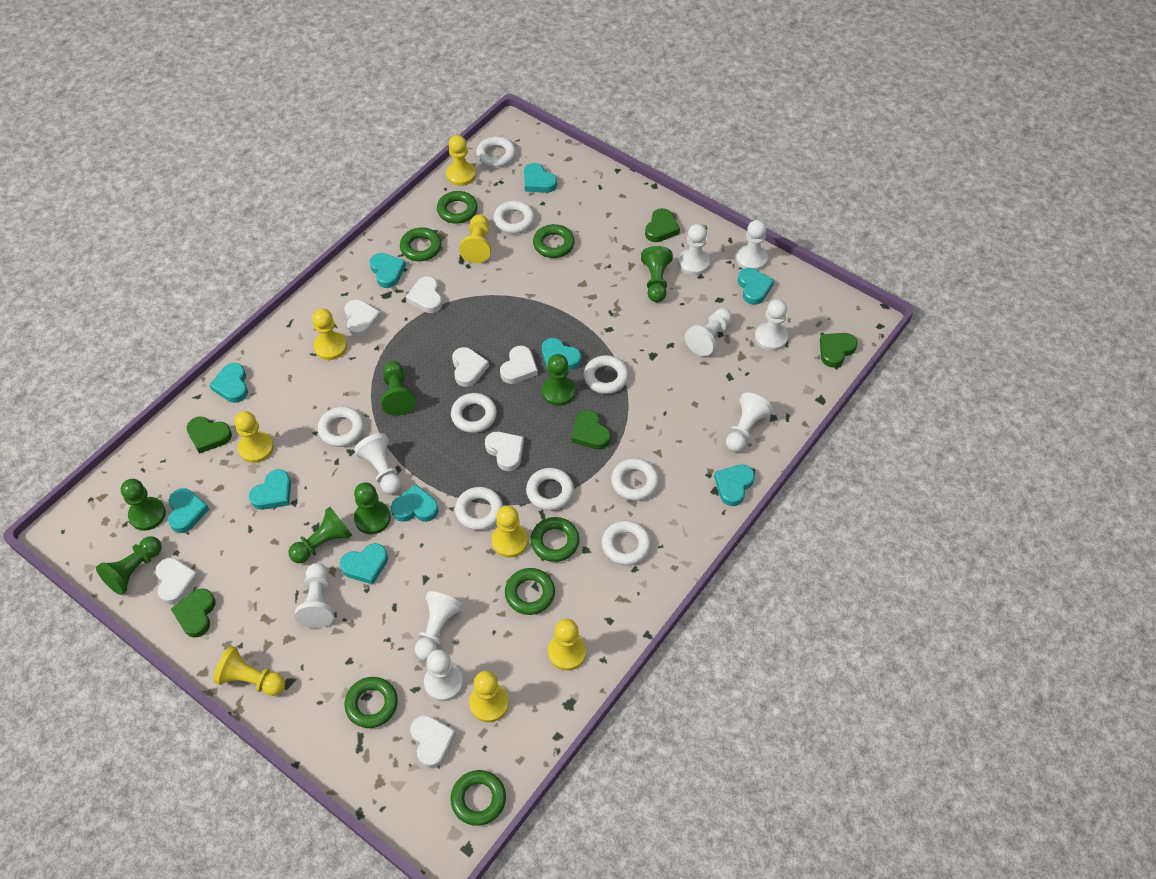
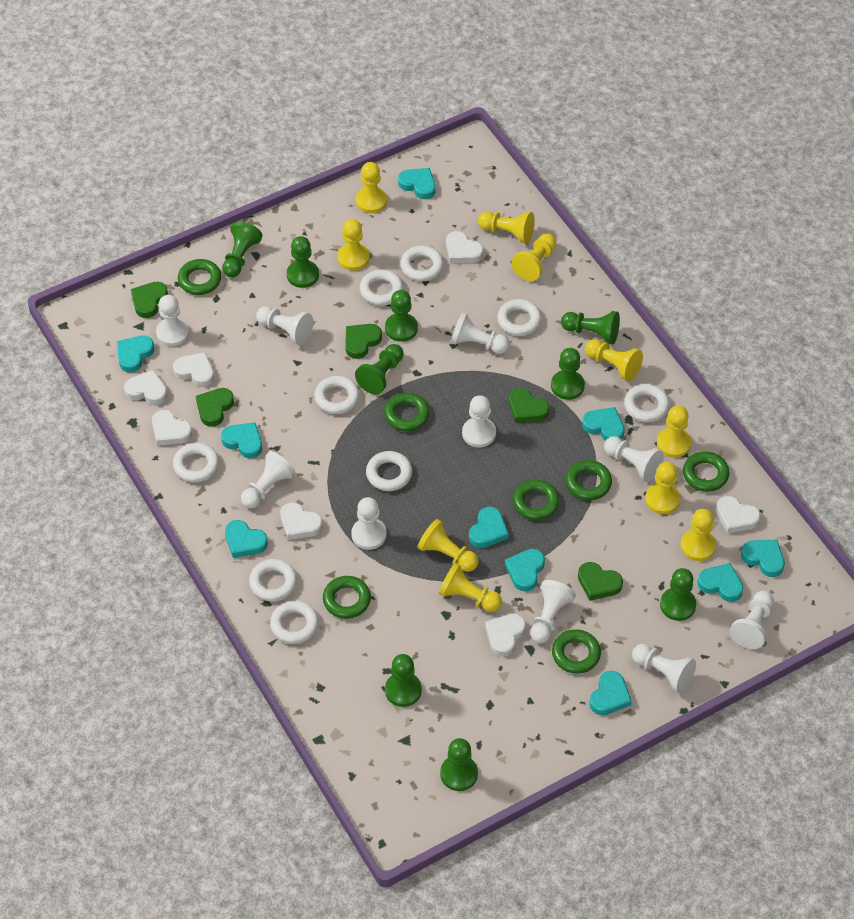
green pawn: [96,536,162,595] [121,479,166,531] [288,507,352,563] [354,482,391,534] [381,361,416,416] [542,354,575,406] [641,246,673,302] = 7 -> [222,221,263,277] [287,236,319,288] [355,344,404,394] [385,290,418,342] [385,654,422,707] [440,738,478,791] [551,348,585,400] [561,311,620,344] [660,568,696,621] = 9
white pawn: [294,563,334,628] [354,433,402,494] [415,591,463,661] [424,650,463,701] [678,224,710,275] [685,308,732,356] [726,392,773,452] [736,220,768,271] [755,299,788,351] = 9 -> [156,295,189,346] [241,451,295,508] [256,306,313,345] [351,497,387,550] [451,312,510,354] [462,395,496,448] [530,580,576,643] [604,436,664,482] [632,644,696,693] [730,590,774,649] = 10
yellow pawn: [213,646,285,696] [234,411,274,463] [312,309,347,360] [446,135,476,186] [459,214,491,263] [469,671,509,723] [492,506,528,558] [548,619,586,671] = 8 -> [337,219,370,271] [356,162,387,213] [417,519,478,572] [439,562,502,612] [478,211,535,244] [511,233,556,281] [585,339,643,381] [645,462,680,514] [657,406,691,458] [680,509,716,561] = 10

